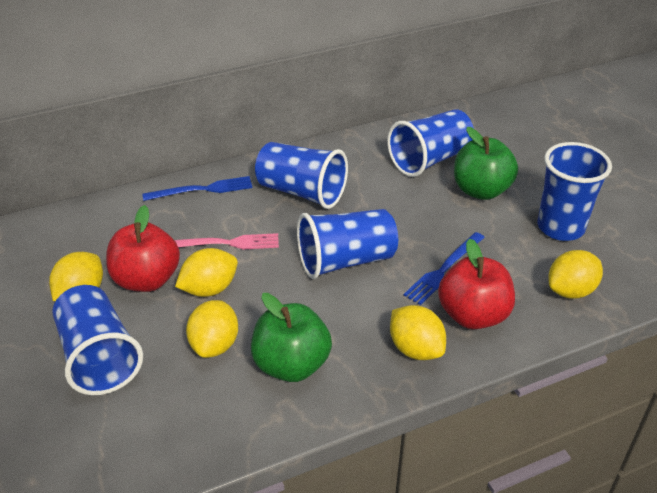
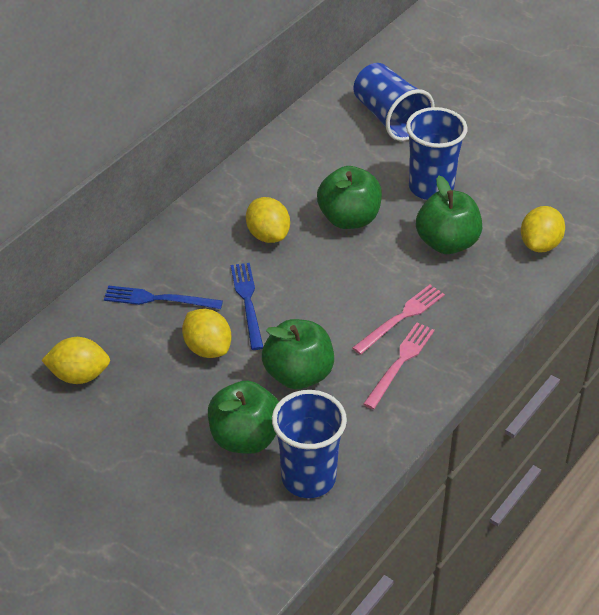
blue cup: [53,285,143,395] [255,142,348,209] [297,209,398,279] [387,109,474,177] [537,142,612,241] = 5 -> [272,390,347,498] [354,63,435,141] [406,107,467,200] = 3
green apple: [251,293,332,382] [454,127,518,200] = 2 -> [208,381,279,454] [262,319,334,389] [317,166,382,229] [416,176,482,254] = 4
pink fork: [174,233,279,250] = 1 -> [353,285,445,355] [363,323,435,409] = 2
red apple: [106,205,180,292] [438,239,515,329] = 2 -> none = 0
yellow lemon: [49,252,103,301] [175,248,238,297] [186,300,238,358] [390,305,446,360] [548,250,603,299] = 5 -> [41,337,110,384] [182,309,231,358] [246,197,290,243] [521,206,565,252] = 4

